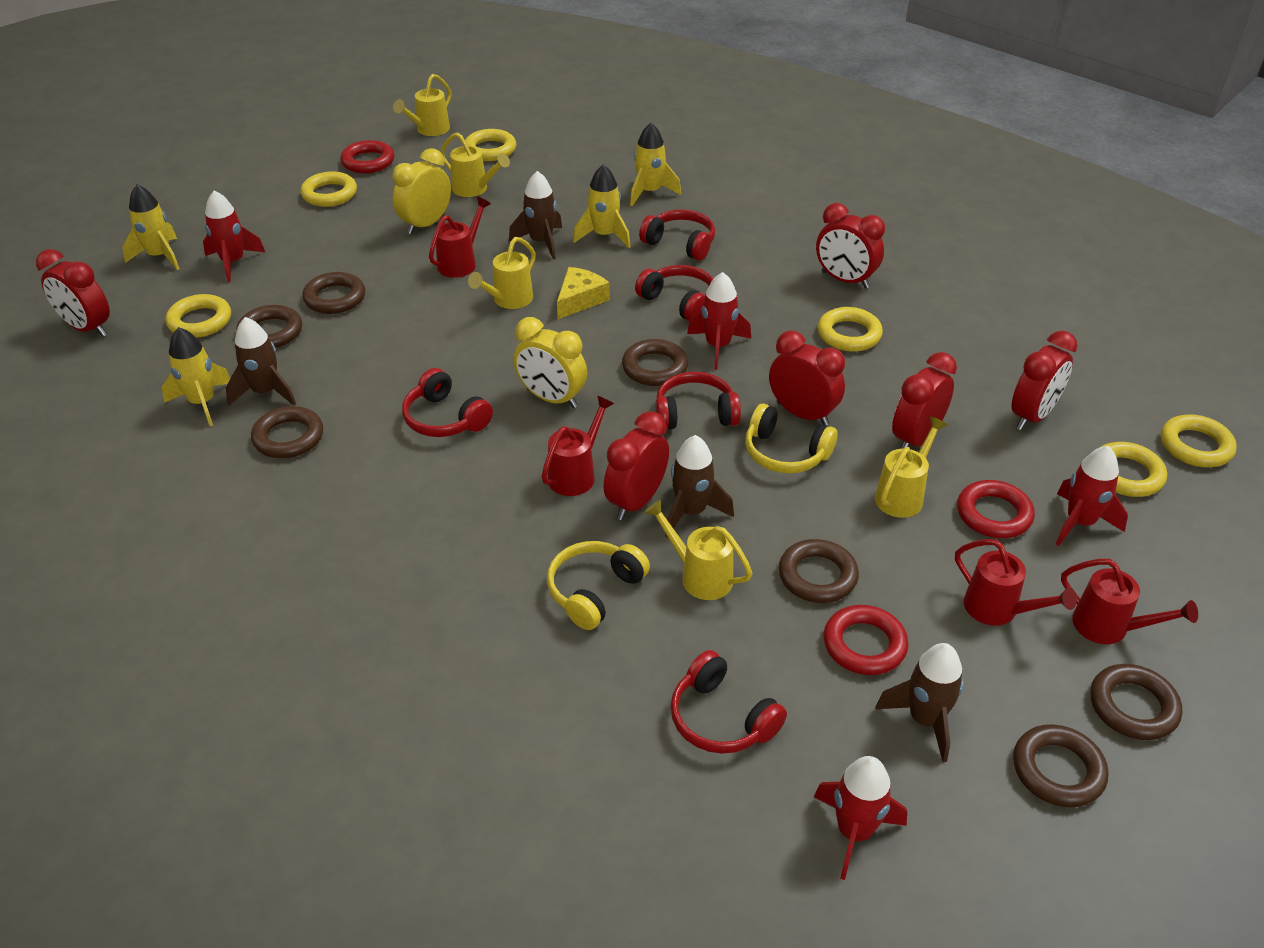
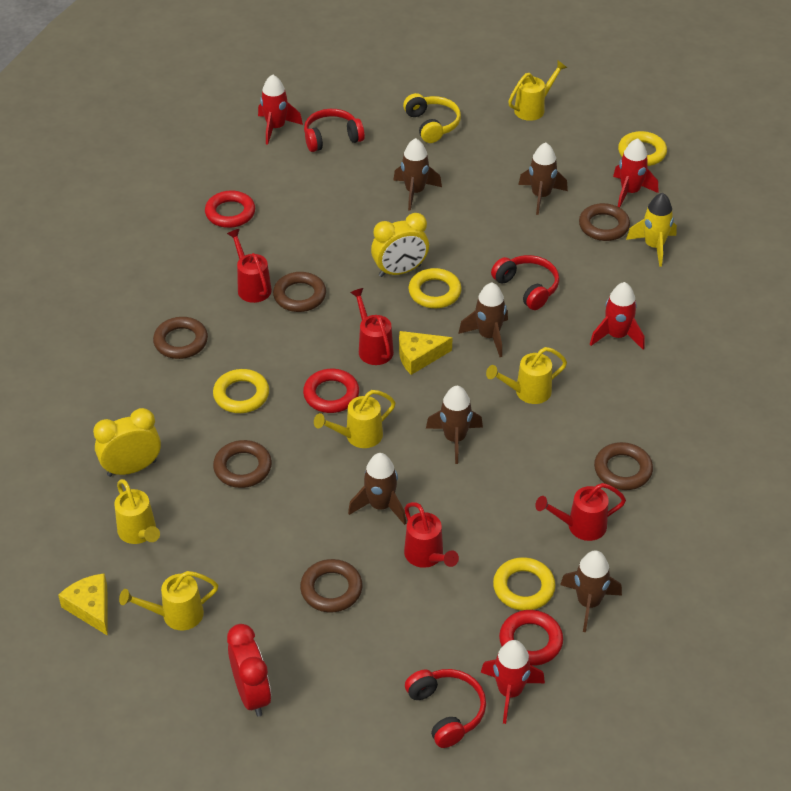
brown ring: [236,305,302,348] [251,406,323,458] [302,272,365,314] [622,339,688,386] [779,539,859,603] [1013,724,1108,807] [1090,664,1182,740] = 7 -> [153,317,208,359] [213,440,272,488] [273,272,326,312] [300,559,362,612] [579,203,630,241] [594,442,653,490] = 6
brown rocket: [226,317,296,406] [509,171,562,260] [665,435,734,537] [875,643,964,762] = 4 -> [348,453,406,525] [393,138,442,211] [426,386,483,464] [458,283,508,357] [518,142,568,215] [560,550,622,632] = 6
red clock: [36,249,110,337] [604,411,669,520] [769,331,845,425] [816,203,885,289] [892,352,957,449] [1011,330,1077,430] = 6 -> [227,624,271,717] = 1
red headphones: [402,368,493,437] [635,265,713,321] [639,209,715,261] [655,372,741,429] [670,650,787,754] = 5 -> [304,109,365,152] [405,669,486,748] [491,255,559,310] = 3
yellow cheese: [557,267,610,319] = 1 -> [58,573,108,636] [399,331,453,375] = 2
yellow headphones: [547,541,650,630] [745,404,838,474] = 2 -> [403,93,461,143] = 1
yellow ring: [166,294,231,338] [301,171,357,207] [465,129,516,161] [818,307,883,352] [1099,442,1167,497] [1161,414,1237,467] = 6 -> [213,369,269,413] [408,268,462,308] [493,557,556,610] [618,131,667,166] = 4
yellow rocket: [122,185,180,270] [162,327,231,426] [573,165,631,248] [630,123,681,206] = 4 -> [626,193,677,267] = 1

